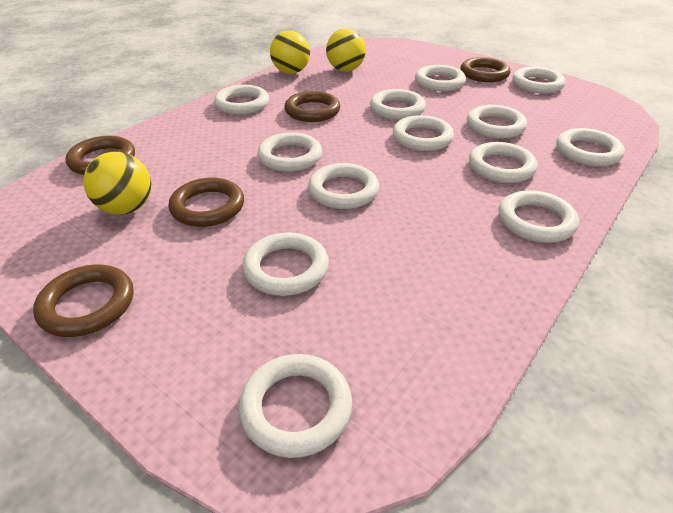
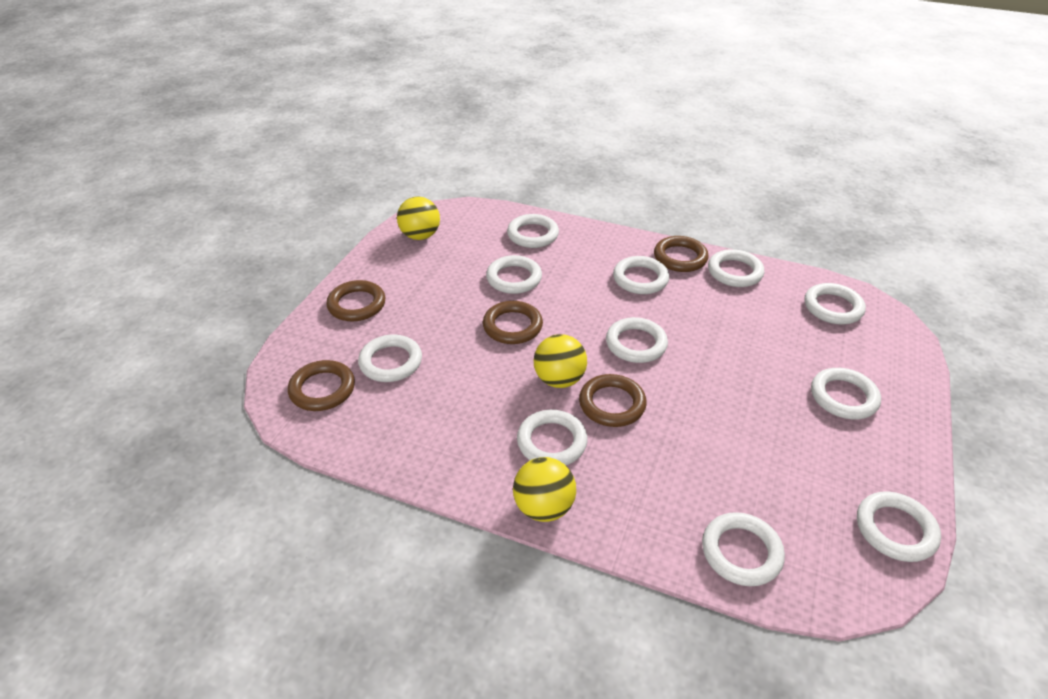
white ring: [214,85,269,115] [239,354,352,458] [242,232,329,296] [257,132,322,172] [308,163,379,209] [370,89,426,120] [393,115,454,151] [415,65,466,91] [467,105,527,138] [469,142,538,183] [499,190,579,243] [512,67,566,93] [556,128,625,167] = 13 -> [358,335,422,382] [486,255,542,294] [507,214,559,248] [517,410,588,465] [606,317,668,363] [613,256,669,294] [702,512,785,586] [708,249,764,287] [804,283,866,325] [811,368,881,420] [857,491,941,562] = 11

